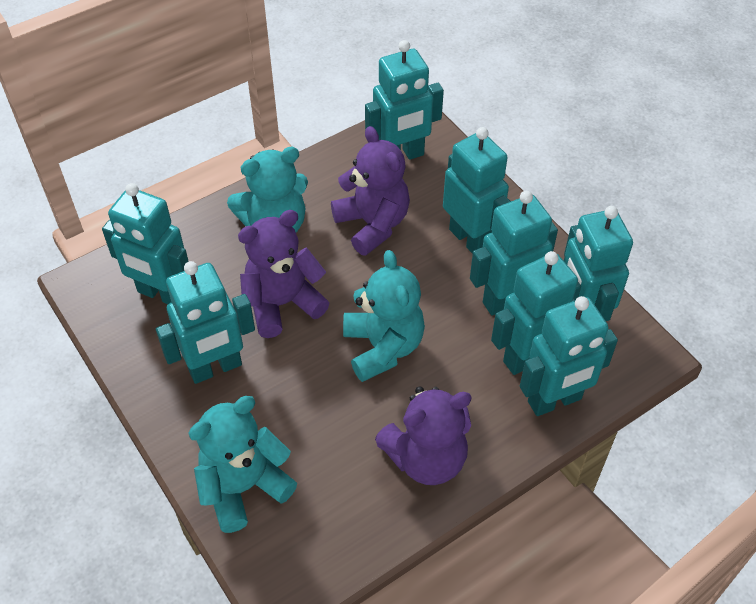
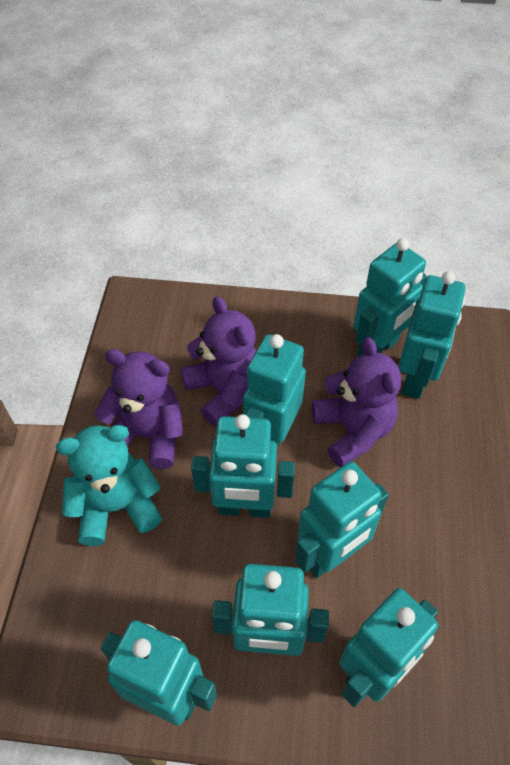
turquoise teddy bear: [188,396,297,533] [227,147,308,233] [343,250,425,382] = 3 -> [56,425,162,546] = 1

